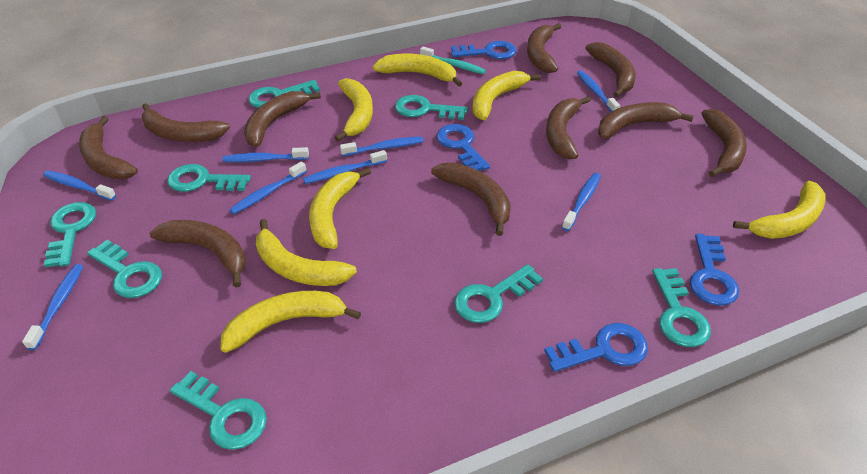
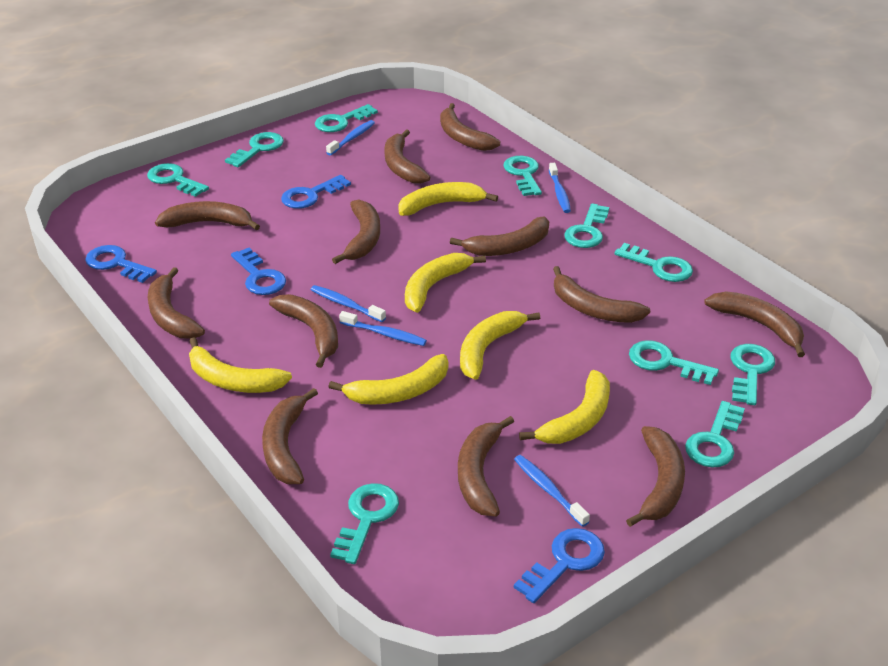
blue toothbrush: [22,264,83,350] [43,170,116,201] [222,147,309,162] [229,162,307,214] [303,150,387,184] [340,137,423,156] [562,173,601,231] [577,70,620,112] = 8 -> [311,285,386,322] [326,120,375,155] [339,311,427,346] [514,455,590,527] [549,163,571,213] = 5
brown banana: [79,116,138,179] [141,103,230,142] [150,220,246,287] [244,91,321,147] [431,162,511,236] [527,23,561,73] [546,96,591,159] [586,42,636,98] [598,102,694,139] [701,109,747,177] = 10 -> [148,267,205,339] [155,201,260,230] [262,388,318,484] [269,294,338,368] [332,200,380,264] [384,129,430,184] [440,103,500,151] [450,217,549,256] [458,416,514,516] [553,266,650,323] [626,426,685,527] [704,291,805,357] = 12
turquoise key: [44,202,96,268] [87,240,162,298] [167,164,251,192] [170,371,267,450] [248,80,320,108] [395,95,468,120] [454,264,543,323] [652,268,711,347] = 8 -> [147,163,209,197] [225,132,284,167] [315,104,378,132] [330,483,399,564] [504,156,542,196] [564,203,609,248] [614,243,693,282] [629,340,719,385] [685,401,745,468] [730,344,775,405] = 10
turquoise toothbrush: [420,47,486,74] = 1 -> none = 0
yellow banana: [220,291,361,353] [256,219,357,286] [309,168,371,249] [334,78,373,142] [373,54,462,87] [472,71,541,120] [733,181,826,239] = 7 -> [189,337,292,393] [329,354,448,405] [398,182,498,216] [405,253,486,313] [460,311,540,380] [519,370,610,444] = 6

